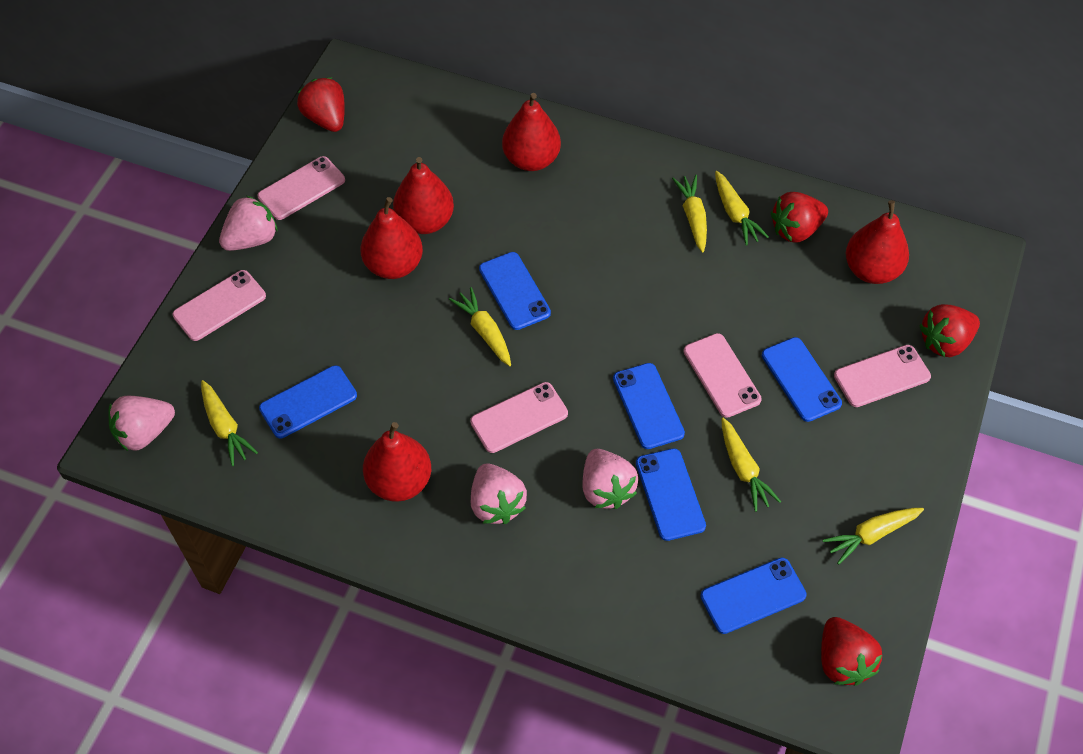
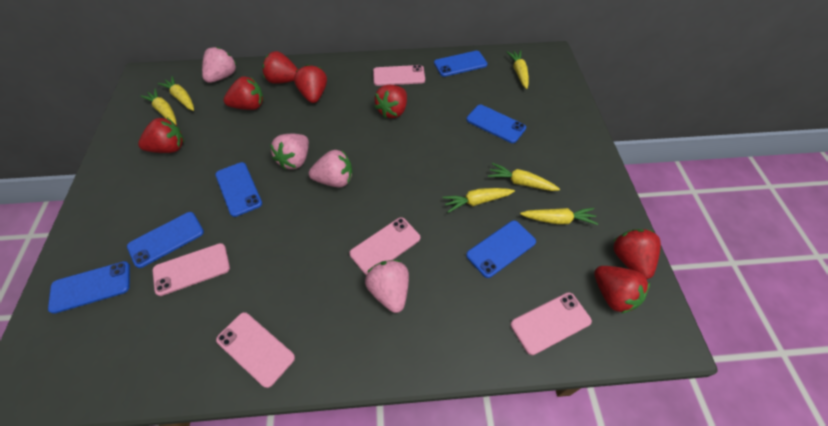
red pear: [361,197,423,279] [363,422,431,502] [393,157,454,234] [502,93,561,171] [846,200,909,284] = 5 -> none = 0
red strawberry: [297,77,345,132] [771,192,828,243] [821,617,882,686] [919,304,980,357] = 4 -> [138,118,184,153] [223,77,264,110] [263,51,298,84] [294,65,327,103] [375,85,407,118] [594,266,650,314] [614,229,661,279] = 7

